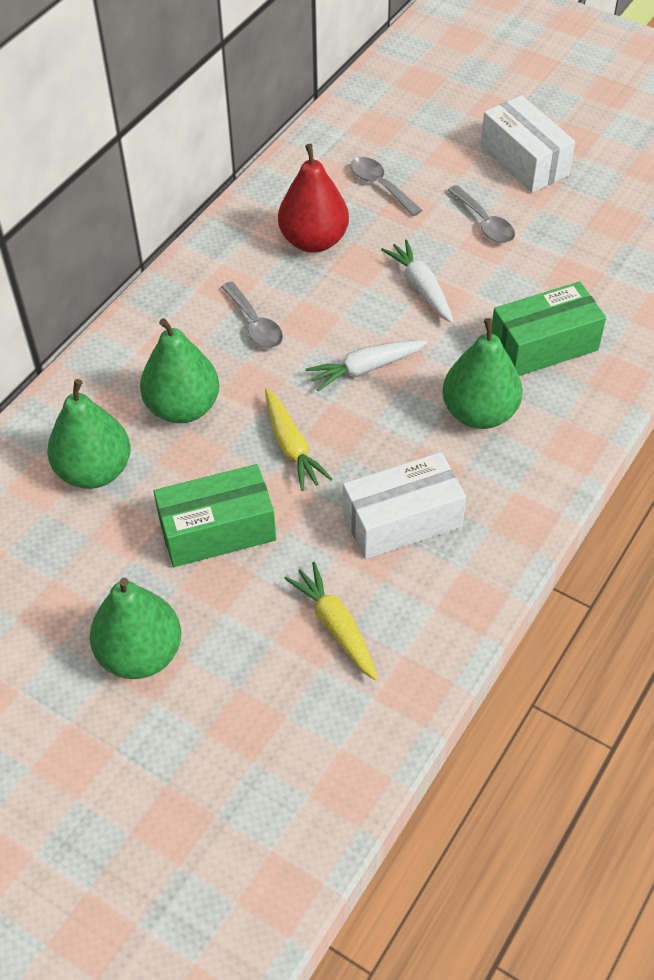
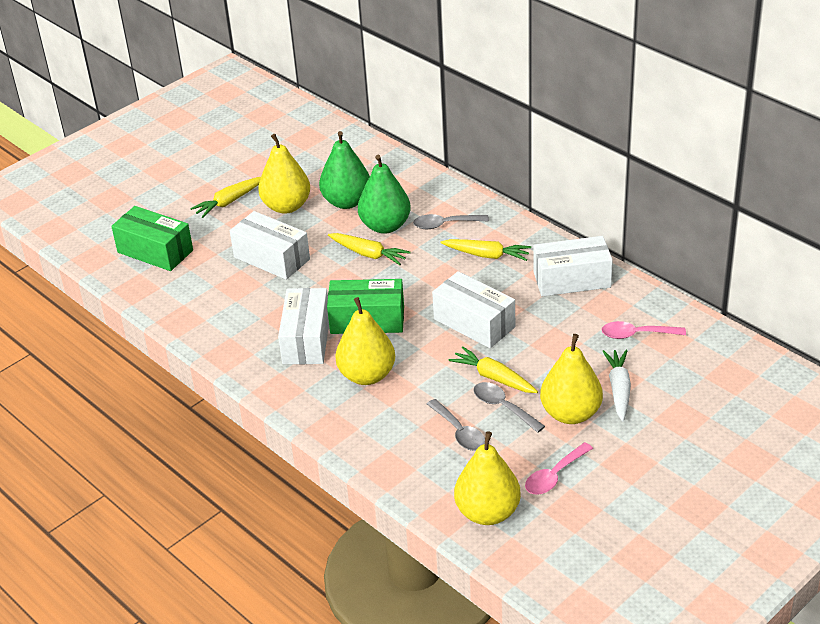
green pear: [47,379,131,489] [90,577,181,679] [140,318,220,423] [442,318,523,429] = 4 -> [319,131,370,209] [358,155,411,234] = 2
pink spoon: none = 0 -> [525,442,593,495] [601,321,686,339] = 2
red pear: [278,144,349,253] = 1 -> none = 0
white box: [343,452,466,559] [480,95,575,193] = 2 -> [230,211,310,280] [278,288,329,364] [432,271,515,348] [533,236,613,296] = 4
white carrot: [306,340,428,392] [381,239,454,323] = 2 -> [602,350,631,422] = 1
yellow carrot: [265,388,332,491] [284,562,378,681] = 2 -> [190,177,261,218] [328,233,410,265] [441,239,531,261] [449,346,538,393] = 4
yellow pear: none = 0 -> [258,134,310,214] [335,297,395,385] [454,431,521,525] [540,334,603,424] = 4

